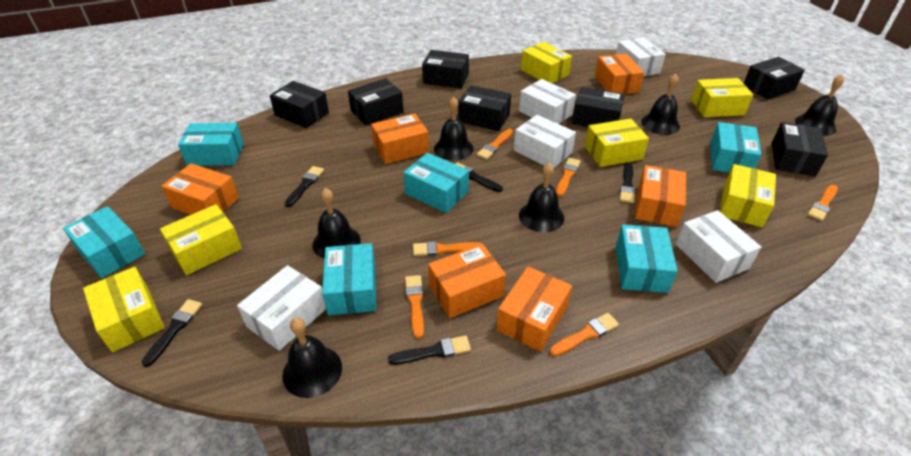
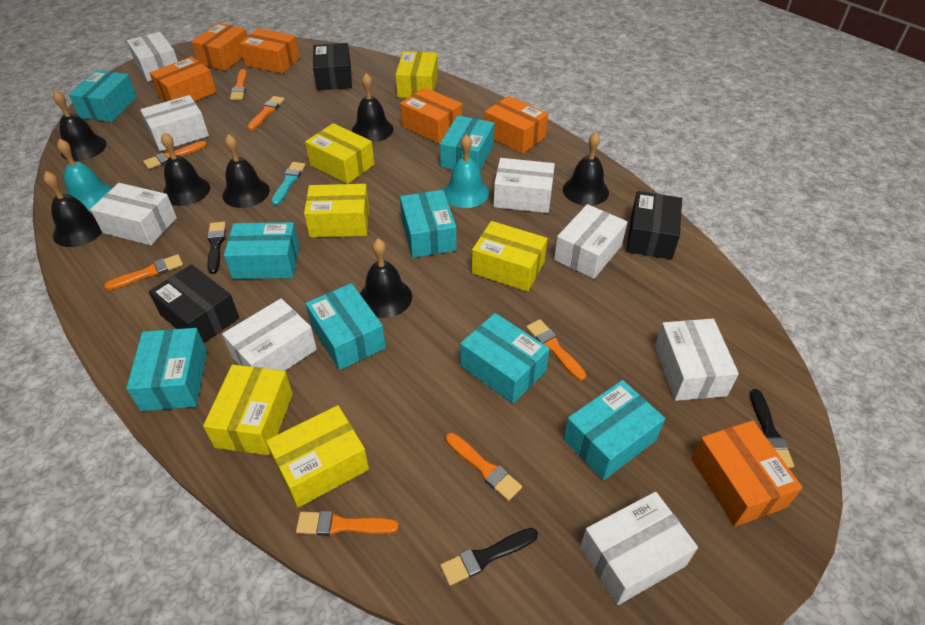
black bell: [282,318,342,398] [313,188,361,259] [434,97,474,161] [519,163,564,232] [641,73,680,135] [795,74,844,136] = 6 -> [43,171,102,247] [53,90,106,161] [161,132,210,206] [222,134,270,208] [352,73,394,142] [360,239,412,318] [563,132,609,206] = 7
black box: [270,81,329,128] [348,78,404,126] [422,50,469,89] [458,85,511,131] [572,87,625,127] [743,57,805,100] [772,122,828,177] = 7 -> [149,264,239,343] [313,43,352,91] [626,191,682,260] = 3
black brush: [142,299,202,367] [285,166,324,207] [388,335,471,365] [455,162,503,192] [620,163,635,203] = 5 -> [207,222,226,274] [440,528,538,586] [750,389,794,468] = 3
orange brush: [405,275,424,339] [413,241,481,256] [477,129,513,160] [549,313,619,356] [556,158,581,197] [807,185,838,221] = 6 -> [104,254,183,290] [143,141,207,169] [230,69,247,100] [247,96,285,130] [296,511,399,536] [446,433,522,501] [526,319,586,381] = 7
turquoise bell: none = 0 -> [57,139,112,212] [444,134,489,208] = 2
turquoise box: [63,206,145,278] [178,123,244,166] [322,243,376,315] [403,153,469,213] [616,225,678,293] [710,122,762,173] = 6 -> [69,70,137,122] [126,328,207,411] [224,222,299,279] [305,283,386,370] [400,190,457,258] [440,115,494,171] [460,313,550,404] [563,380,665,480] = 8
turquoise brush: none = 0 -> [271,162,306,205] = 1
white box: [237,265,326,351] [514,115,576,168] [519,79,576,124] [616,37,666,77] [676,210,761,283] = 5 -> [90,183,177,245] [127,32,178,81] [140,95,209,151] [222,298,317,371] [493,158,555,213] [554,204,627,279] [580,492,698,605] [655,319,739,401] = 8

